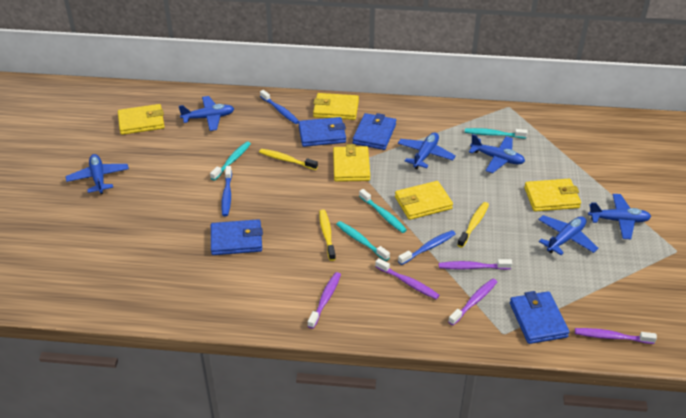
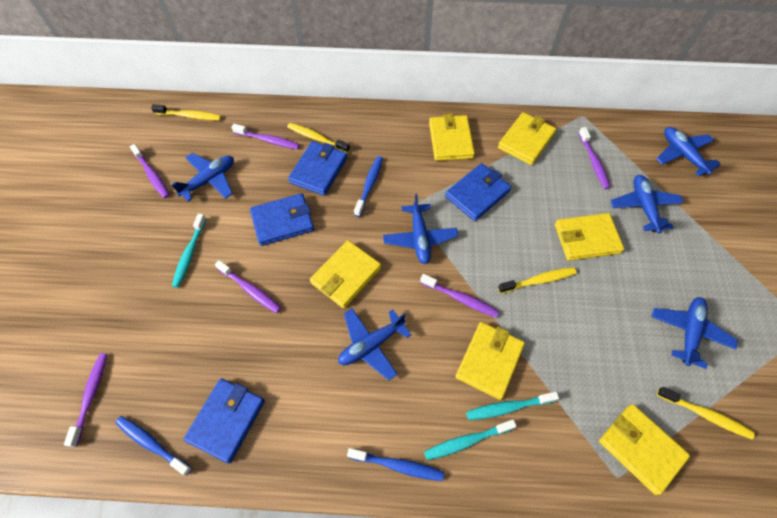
purple toothbrush: [308,272,341,329] [375,258,440,300] [439,259,512,270] [448,278,497,325] [575,328,657,344] = 5 -> [64,353,108,447] [130,144,170,198] [215,260,281,313] [231,124,300,150] [420,274,499,317] [578,127,611,189] = 6
turquoise toothbrush: [210,141,251,181] [336,221,390,261] [359,189,407,233] [465,128,528,138] = 4 -> [172,214,206,288] [424,419,517,460] [466,392,559,420] = 3
yellow toothbrush: [259,149,318,170] [319,210,336,261] [457,202,489,248] = 3 -> [151,104,221,121] [287,123,350,153] [498,267,577,293] [657,387,755,439] = 4
yellow wallet: [118,104,165,135] [313,93,359,120] [333,144,370,182] [395,181,453,220] [524,179,581,212] = 5 -> [310,240,381,309] [429,113,475,161] [455,322,525,400] [498,112,556,165] [555,213,624,261] [599,404,690,495] = 6

